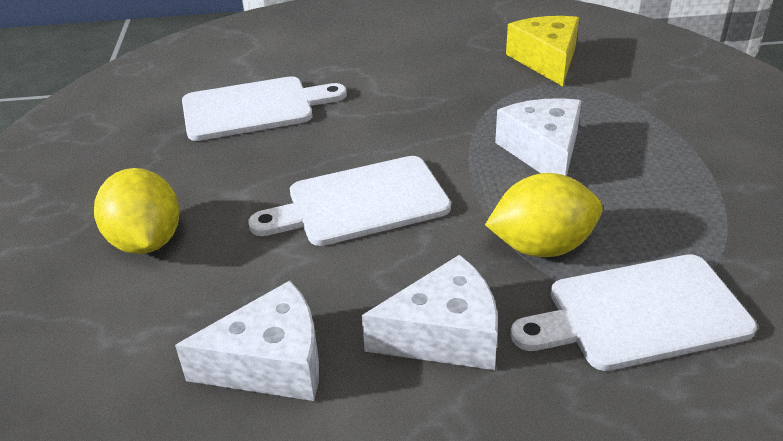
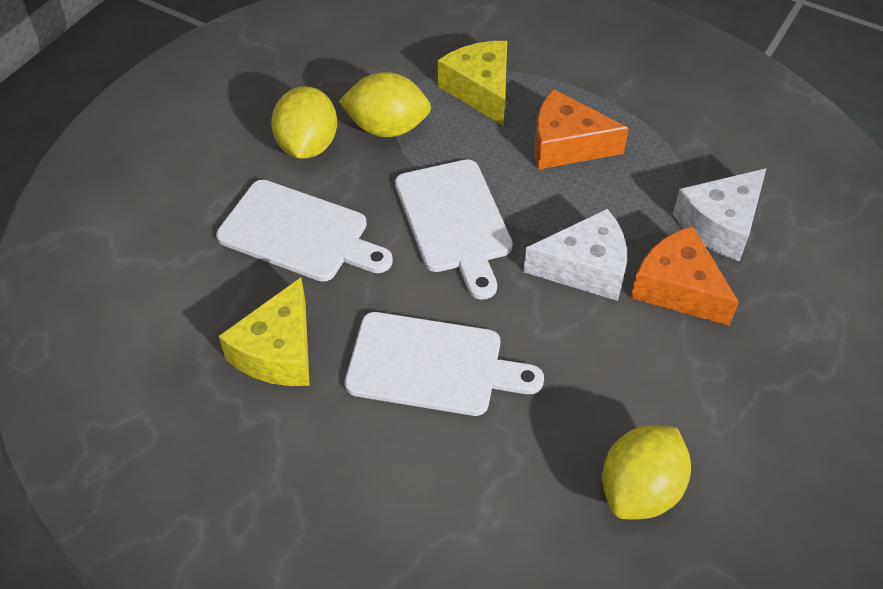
orange cheese: none = 0 -> [534,89,629,169] [631,226,739,326] = 2
white cheese: [175,281,319,401] [362,255,498,370] [495,98,582,176] = 3 -> [524,209,627,301] [673,168,766,261] = 2
yellow cheese: [506,16,579,86] = 1 -> [219,277,310,386] [438,41,507,125] = 2
yellow lemon: [94,168,180,254] [485,173,603,257] = 2 -> [271,86,337,159] [339,72,431,137] [602,426,691,519] = 3

